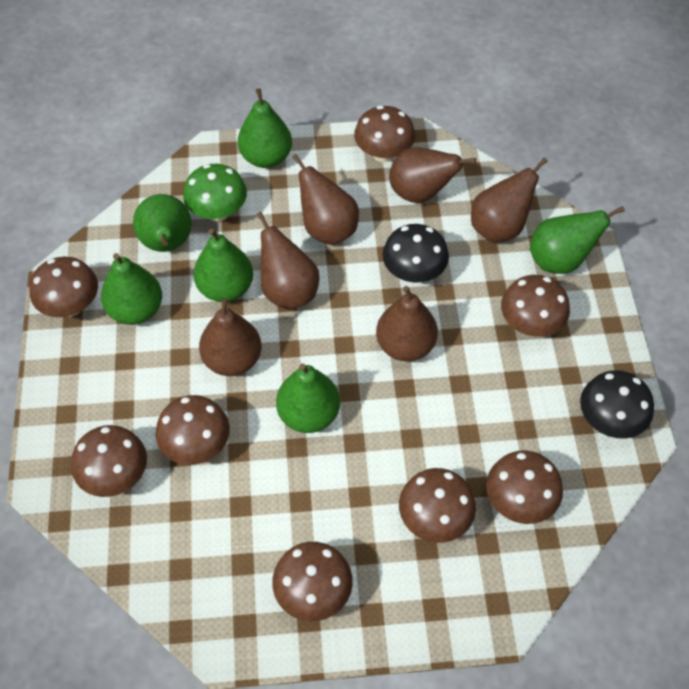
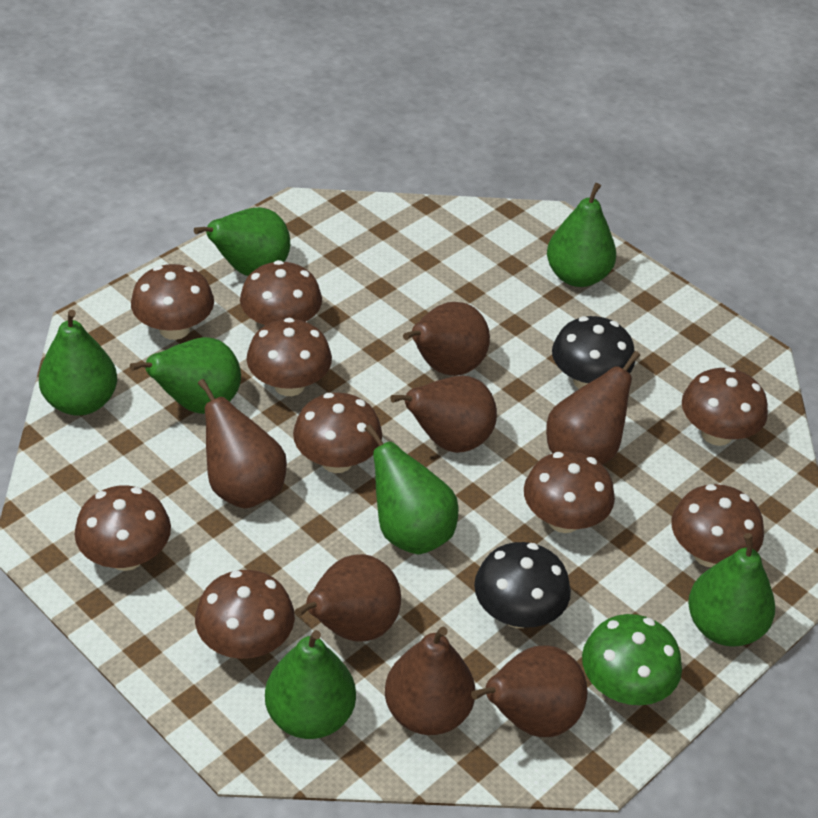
brown mushroom: [29,257,98,317] [71,425,147,497] [156,395,230,465] [272,542,353,621] [354,105,415,162] [399,468,476,543] [486,450,563,524] [501,275,570,337] = 8 -> [74,485,171,571] [131,264,214,340] [195,570,295,659] [240,260,322,325] [246,318,332,396] [293,393,382,473] [524,451,615,533] [671,484,764,567] [682,367,768,446] = 9
brown pear: [199,298,262,376] [257,212,319,310] [292,154,359,245] [376,286,438,361] [389,147,476,203] [471,157,548,243] = 6 -> [198,379,287,509] [295,554,401,641] [385,627,475,735] [390,376,497,453] [403,302,490,376] [471,646,588,737] [546,351,640,465] = 7
green pear: [101,253,162,325] [133,194,191,252] [193,229,253,302] [238,88,292,168] [276,363,340,433] [530,206,625,274] = 6 -> [39,310,117,416] [130,337,241,414] [194,207,290,276] [265,630,356,739] [365,424,459,554] [547,183,616,287] [688,533,775,647] = 7

